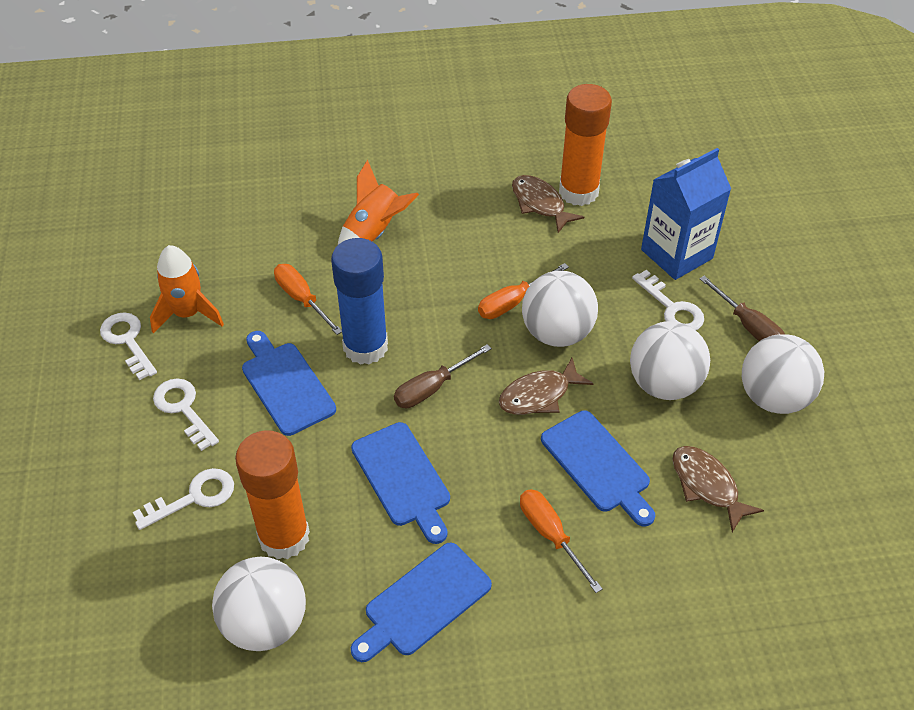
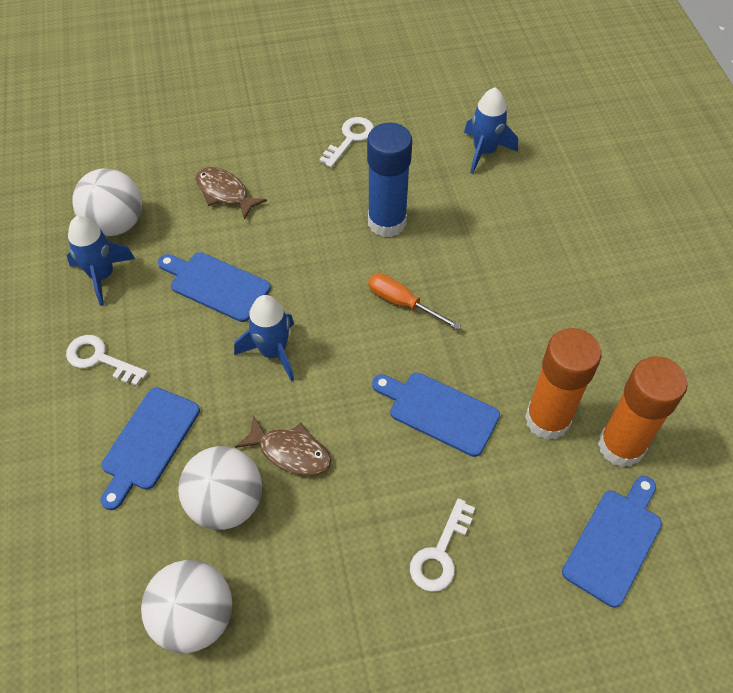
blue carton: [641,148,731,280] = 1 -> none = 0
blue rocket: none = 0 -> [67,216,135,306] [234,295,294,381] [464,87,518,174] = 3
brown fish: [499,358,594,415] [512,175,584,233] [672,446,764,532] = 3 -> [195,167,267,220] [235,415,331,476] = 2
brown screwdriver: [394,344,492,408] [699,276,785,341] = 2 -> none = 0
orange rocket: [150,245,224,334] [338,160,419,245] = 2 -> none = 0
orange screwdriver: [274,264,342,335] [478,263,569,319] [520,489,602,593] = 3 -> [368,273,461,330] = 1
white ball: [212,557,306,651] [522,271,598,347] [630,321,710,400] [742,334,824,414] = 4 -> [72,169,142,236] [141,560,232,653] [178,446,262,530] = 3
white key: [100,312,157,380] [133,468,234,530] [153,378,219,451] [632,270,704,330] = 4 -> [66,335,148,386] [319,117,374,168] [410,498,475,592] = 3

